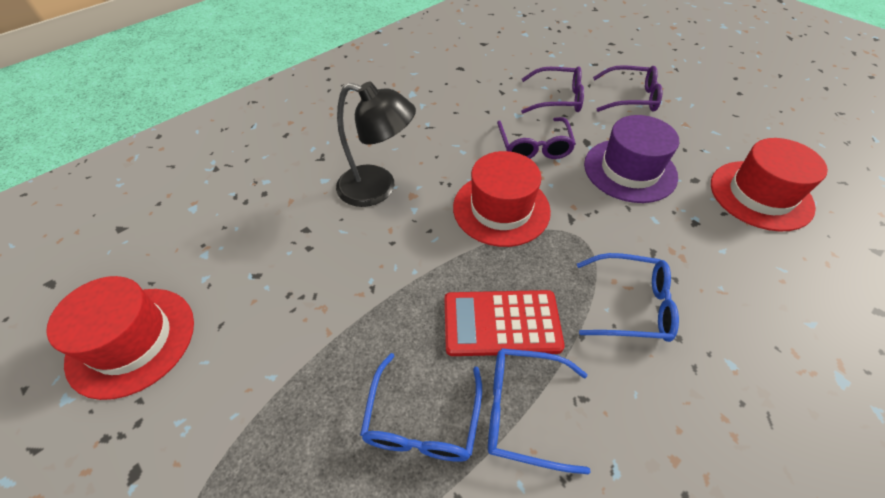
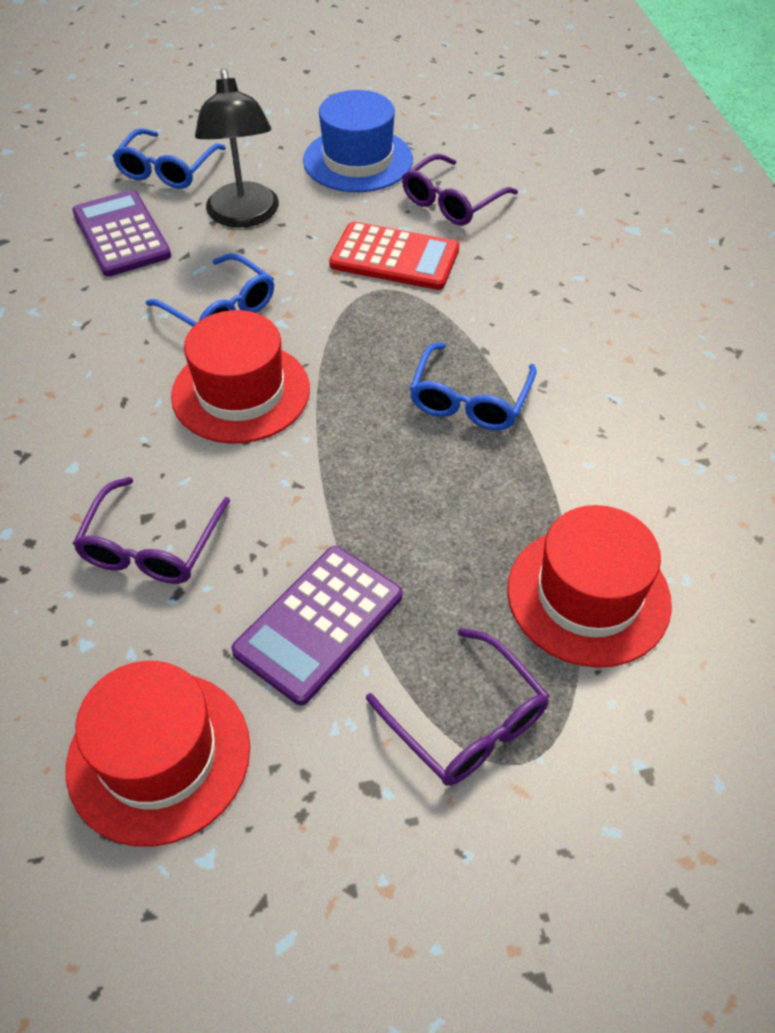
blue hat: none = 0 -> [303,90,413,192] = 1
purple calculator: none = 0 -> [72,190,171,276] [231,546,402,705] = 2
purple hat: [584,115,679,203] = 1 -> none = 0

